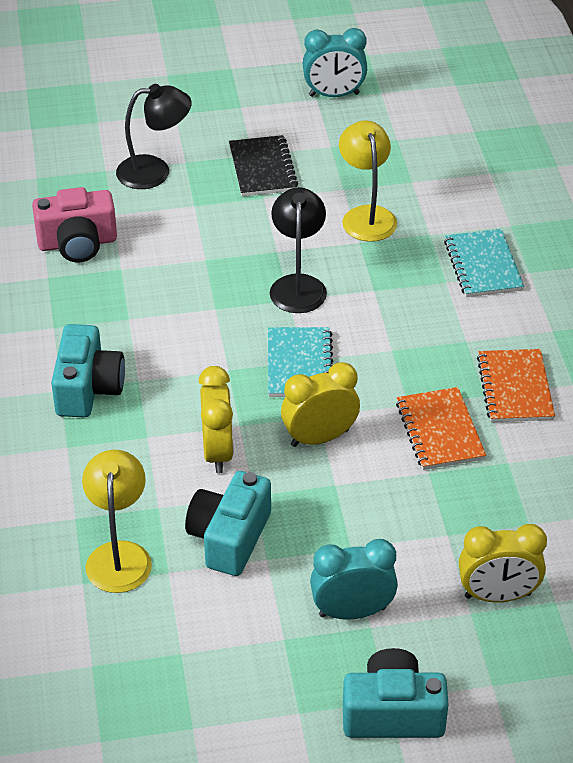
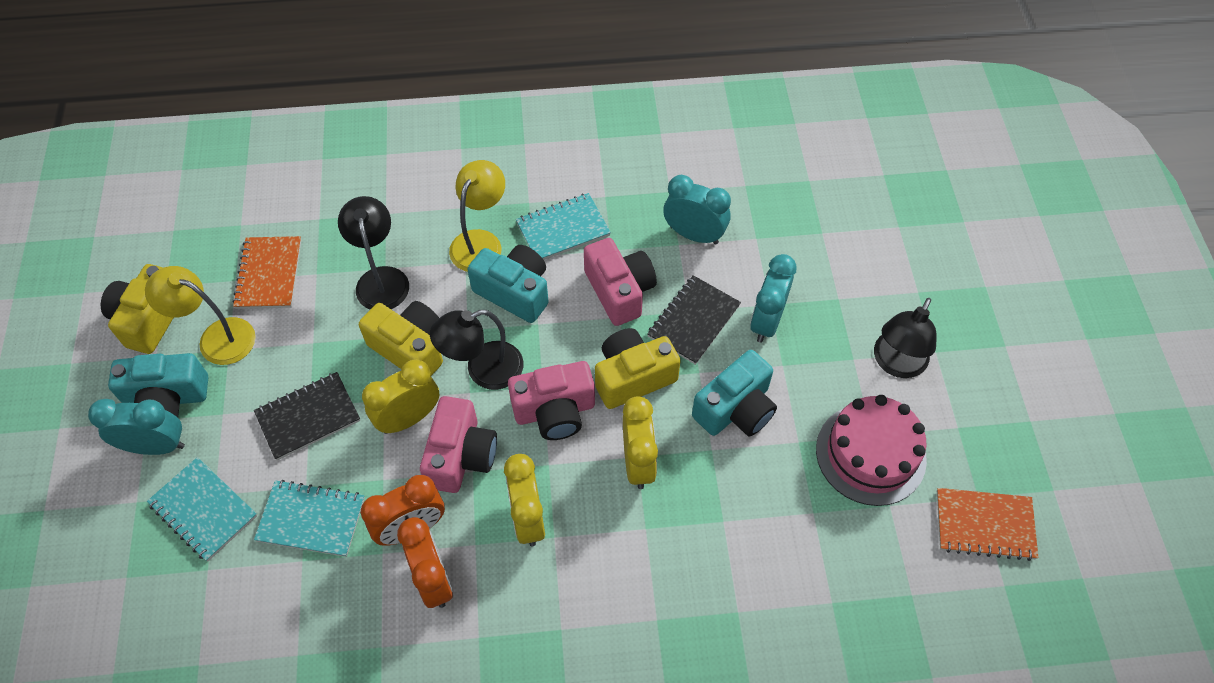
black lamp: [116,84,192,189] [270,187,327,313] = 2 -> [338,196,409,309] [430,310,524,390] [874,298,937,378] = 3
black notebook: [229,135,298,196] = 1 -> [254,372,360,460] [647,275,741,365] = 2
orange clock: none = 0 -> [361,475,445,546] [397,517,453,608] = 2
pink cake: none = 0 -> [816,395,927,506] = 1
pink camera: [32,187,117,262] = 1 -> [420,396,497,493] [508,361,595,440] [584,238,657,326] = 3
turquoise clock: [303,28,367,97] [310,539,398,620] = 2 -> [88,399,185,455] [663,175,731,245] [750,254,797,343] = 3
turquoise notebook: [268,327,333,397] [444,229,524,297] = 2 -> [147,457,257,562] [254,480,365,557] [516,193,611,260] = 3
yellow camera: none = 0 -> [101,264,174,354] [359,301,443,376] [595,328,681,409] = 3

